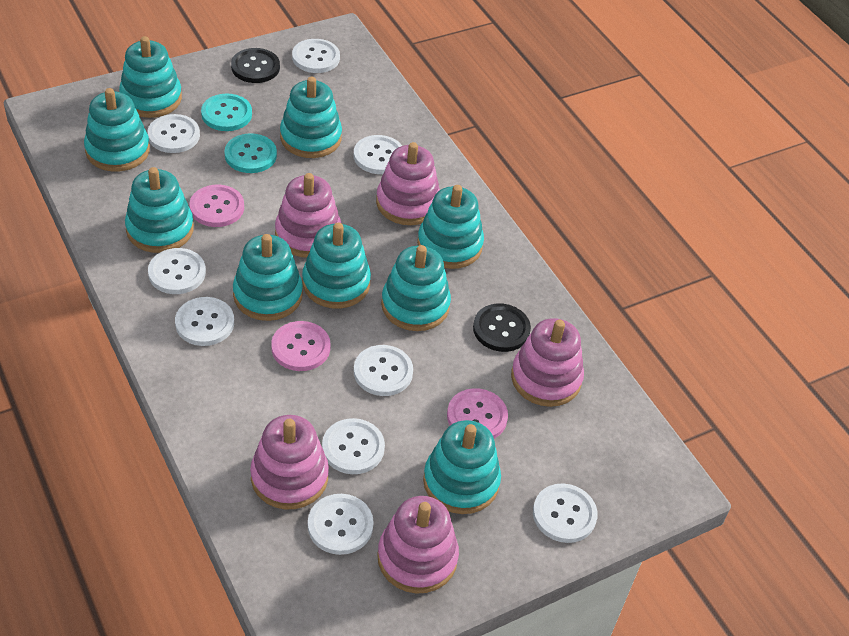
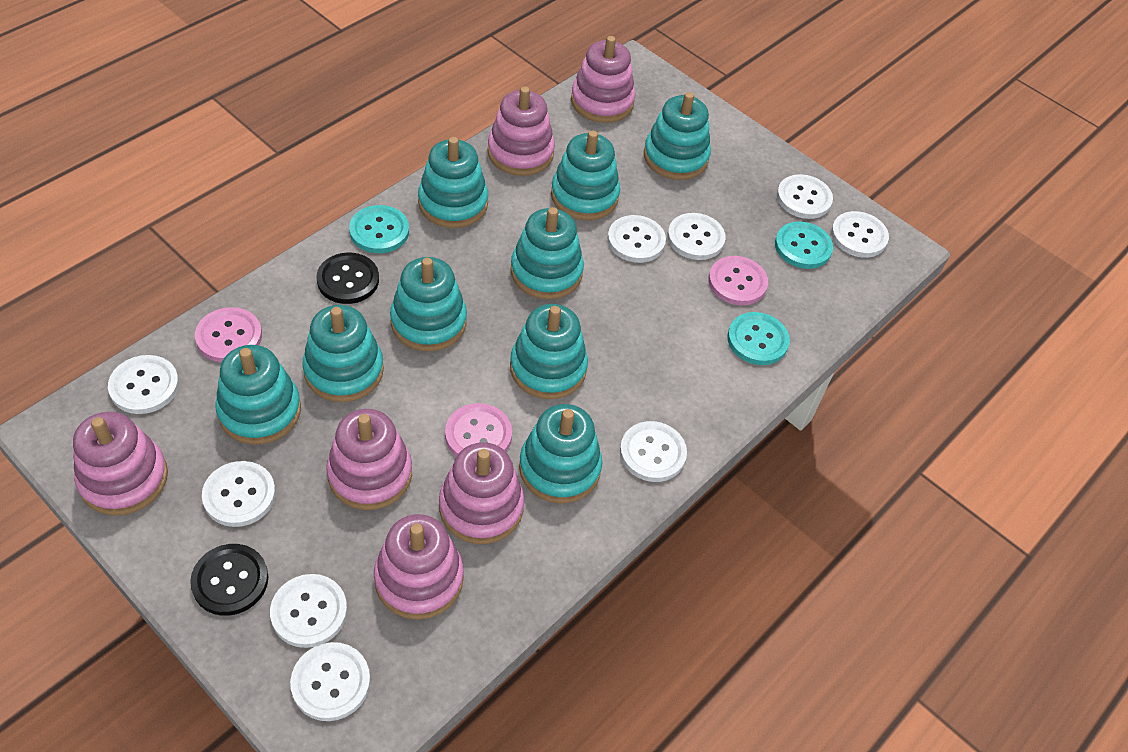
pink stacking toy: [250,415,329,509] [275,173,341,258] [376,142,440,225] [377,496,459,594] [511,318,584,407] = 5 -> [73,412,168,515] [326,409,412,510] [374,514,464,620] [439,442,524,544] [487,86,555,176] [571,36,635,123] = 6
turquoise button: [201,93,252,131] [224,133,277,173] = 2 -> [349,205,409,253] [727,312,790,365] [775,222,833,269] = 3

